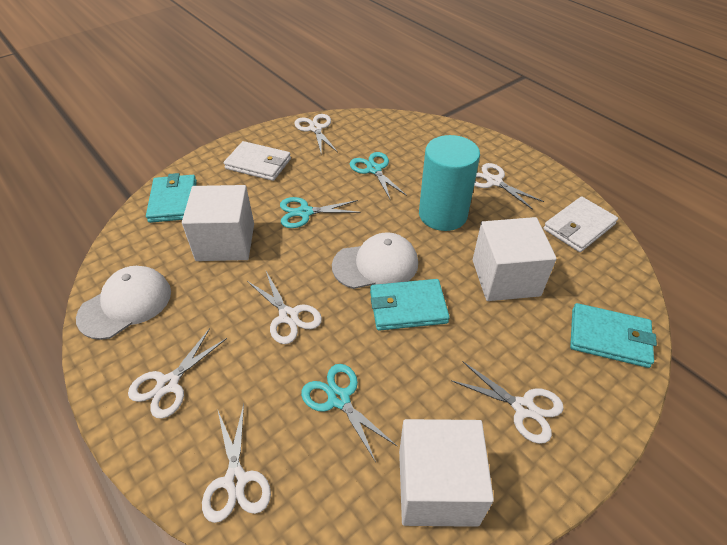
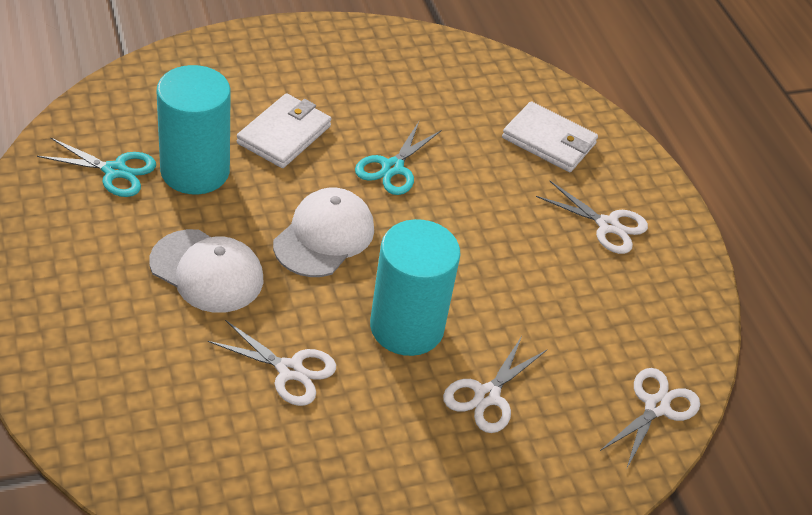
turquoise cylinder: [419,135,480,231] = 1 -> [156,65,231,194] [370,219,460,356] = 2
turquoise scissors: [280,197,361,228] [301,364,397,462] [350,152,407,201] = 3 -> [37,137,156,197] [355,122,441,195] = 2
turquoise wallet: [146,173,197,223] [370,279,450,331] [570,303,657,368] = 3 -> none = 0
white cube: [182,185,254,261] [399,419,494,527] [473,217,557,301] = 3 -> none = 0
white scissors: [128,328,227,419] [202,404,271,523] [247,271,322,344] [295,114,338,152] [451,362,564,444] [474,163,544,210] = 6 -> [208,320,336,406] [443,336,547,433] [536,181,648,254] [600,368,700,470] = 4

